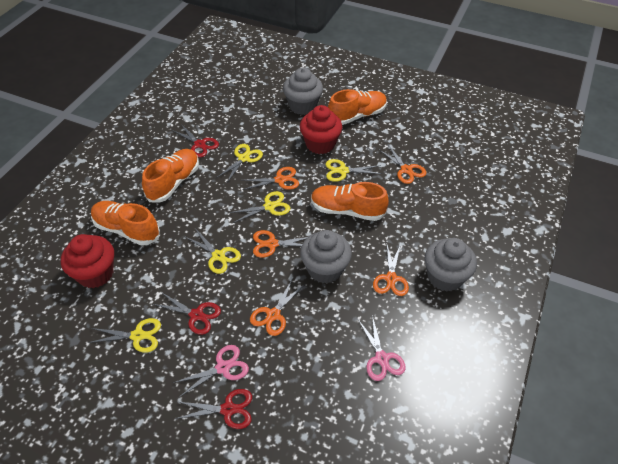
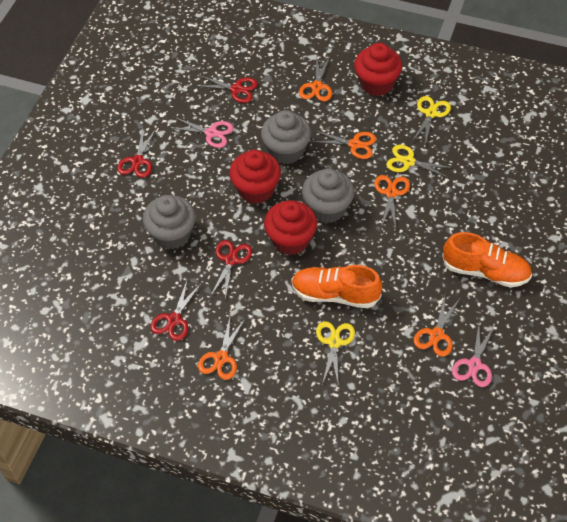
orange shoe: [91,201,160,246] [142,149,199,202] [311,182,389,221] [328,89,387,125] = 4 -> [292,265,382,308] [442,232,532,288] = 2
red cupcake: [61,234,114,288] [300,105,342,154] = 2 -> [229,150,281,204] [264,200,317,255] [354,43,403,96] = 3
red scissors: [153,292,221,335] [172,124,219,157] [175,389,252,429] = 3 -> [117,128,156,178] [150,281,201,341] [197,75,258,103] [210,240,252,300] = 4
yellow scissors: [88,318,161,353] [184,228,241,274] [216,144,263,184] [229,191,290,223] [326,159,382,182] = 5 -> [316,321,355,387] [386,145,453,178] [412,96,451,146] = 3

